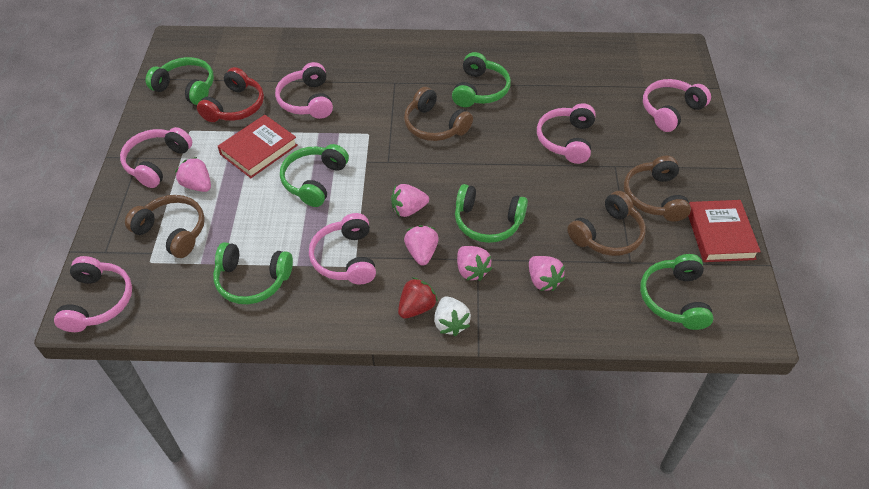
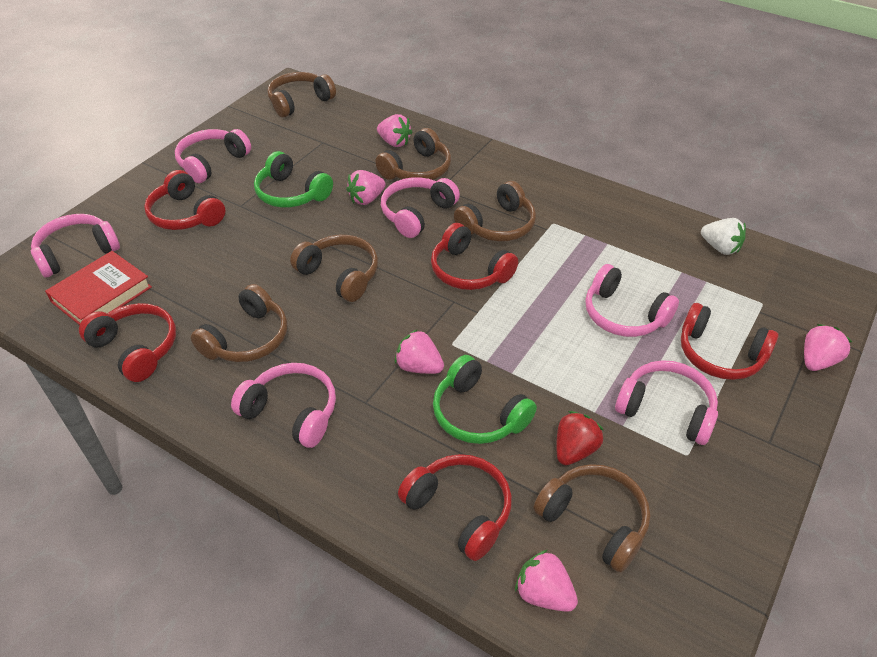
brown headphones: [125,195,205,258] [404,87,473,141] [567,191,646,256] [624,156,691,222] = 4 -> [191,284,287,362] [267,72,336,117] [290,235,378,302] [375,128,451,180] [454,181,536,242] [533,464,650,573] = 6
green headphones: [145,57,214,105] [213,242,293,304] [280,144,349,207] [452,52,511,107] [455,184,528,243] [640,254,714,330] = 6 -> [254,151,333,208] [433,355,537,444] = 2
red book: [218,115,298,178] [688,200,761,262] = 2 -> [45,251,152,325] = 1
red headphones: [197,67,264,122] = 1 -> [79,303,176,382] [144,170,225,230] [398,454,512,561] [431,223,518,290] [681,303,778,380] = 5

